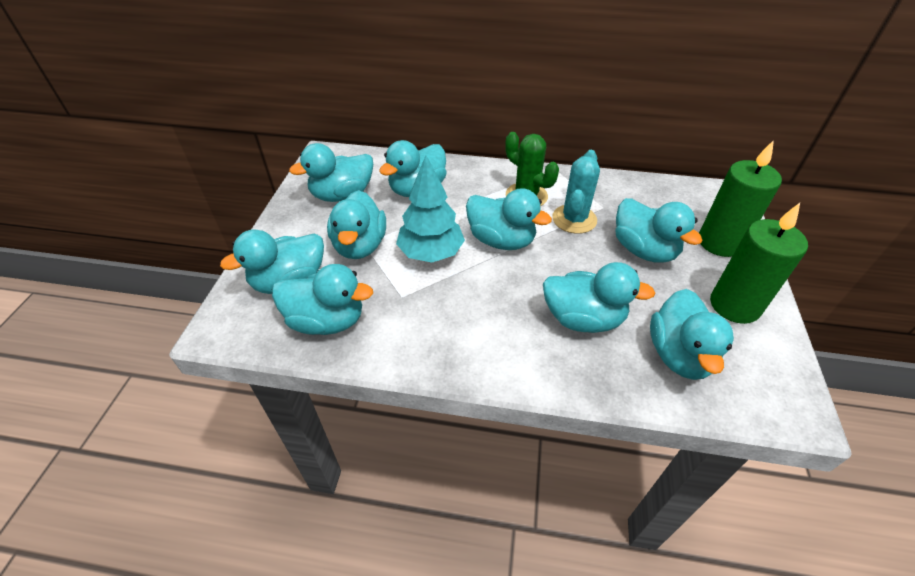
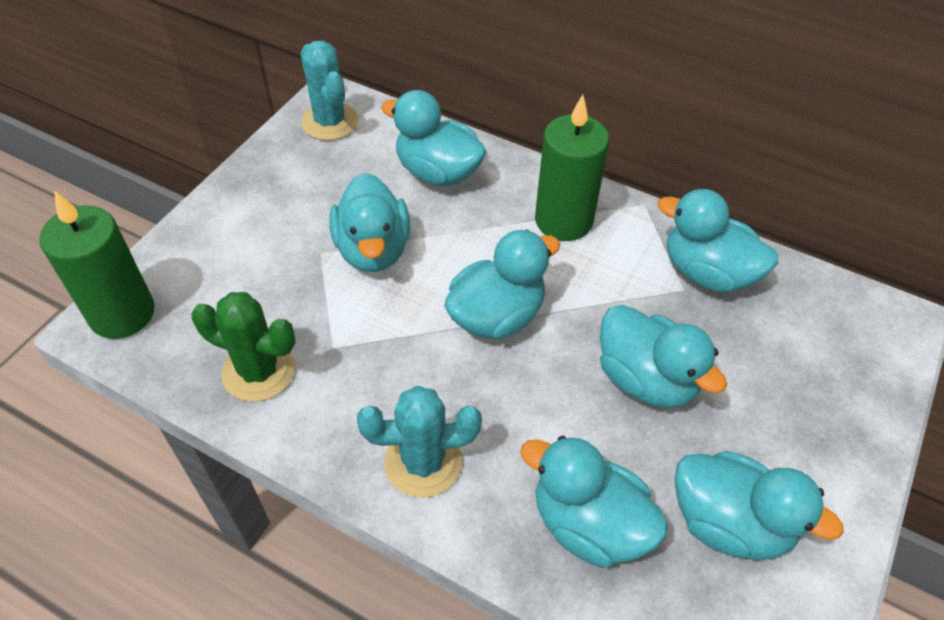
turquoise cactus: [552,150,600,234] = 1 -> [301,41,358,141] [357,386,482,497] = 2
turquoise duck: [220,229,324,294] [272,264,373,335] [289,143,373,202] [327,190,386,259] [379,140,447,197] [466,188,552,250] [543,262,655,333] [615,198,703,263] [650,289,734,380] = 9 -> [329,173,410,272] [381,90,487,186] [444,230,560,340] [520,436,668,568] [600,305,727,408] [657,189,778,293] [675,451,844,560] = 7
turquoise tree: [396,155,465,263] = 1 -> none = 0

